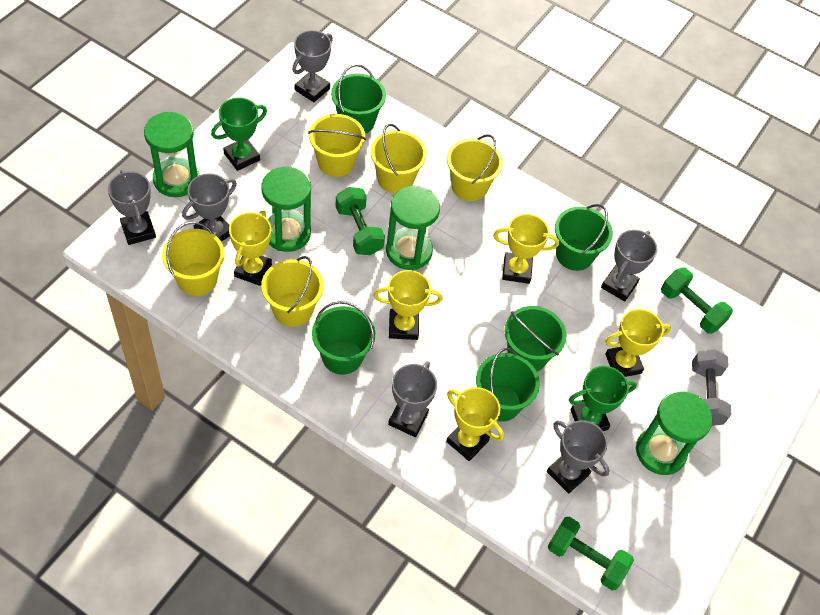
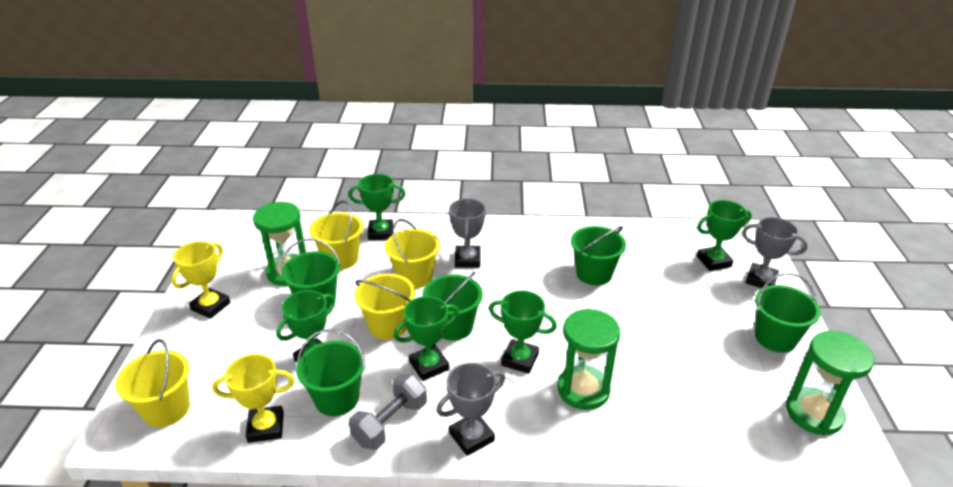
green dumbbell: [335,187,385,255] [548,517,634,590] [661,267,733,334] = 3 -> none = 0
green hourglass: [144,112,199,197] [261,167,311,252] [386,186,440,270] [636,391,712,475] = 4 -> [253,202,306,286] [557,308,621,410] [786,331,874,436] = 3
green trophy: [211,98,267,171] [569,366,637,431] = 2 -> [276,290,335,362] [349,174,406,240] [393,296,459,381] [489,290,557,374] [697,200,752,271] = 5
grey trophy: [108,170,156,245] [182,173,237,242] [292,30,333,102] [388,361,437,437] [547,420,609,494] [601,229,658,302] = 6 -> [436,363,505,456] [449,198,486,268] [742,217,808,288] = 3
yellow bucket: [162,222,225,296] [261,256,324,327] [308,114,366,177] [370,124,427,193] [447,134,503,201] = 5 -> [115,339,190,427] [309,201,363,270] [355,274,415,340] [385,219,440,289] = 4
yellow trophy: [229,211,272,286] [373,270,443,340] [446,387,504,461] [493,214,559,284] [605,309,671,377] = 5 -> [171,241,231,319] [212,354,295,443] = 2

